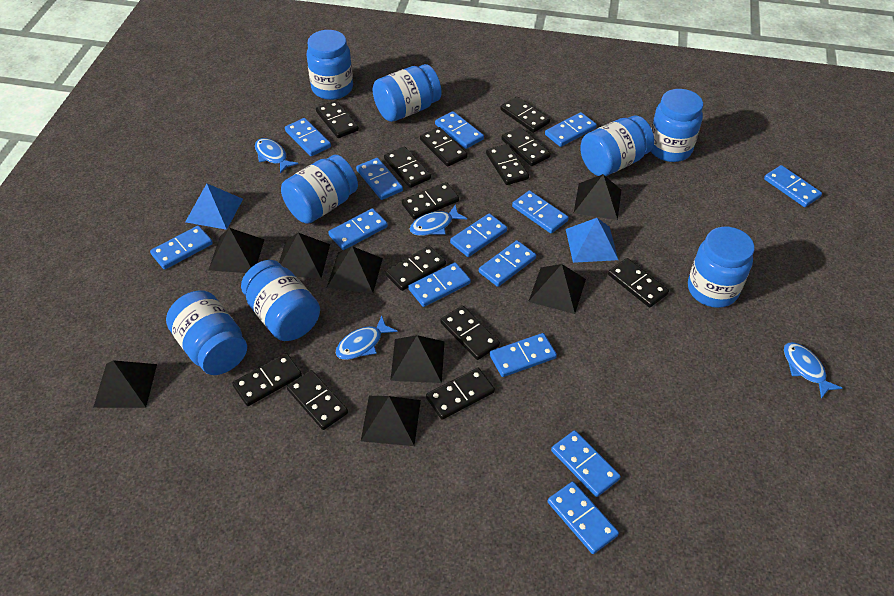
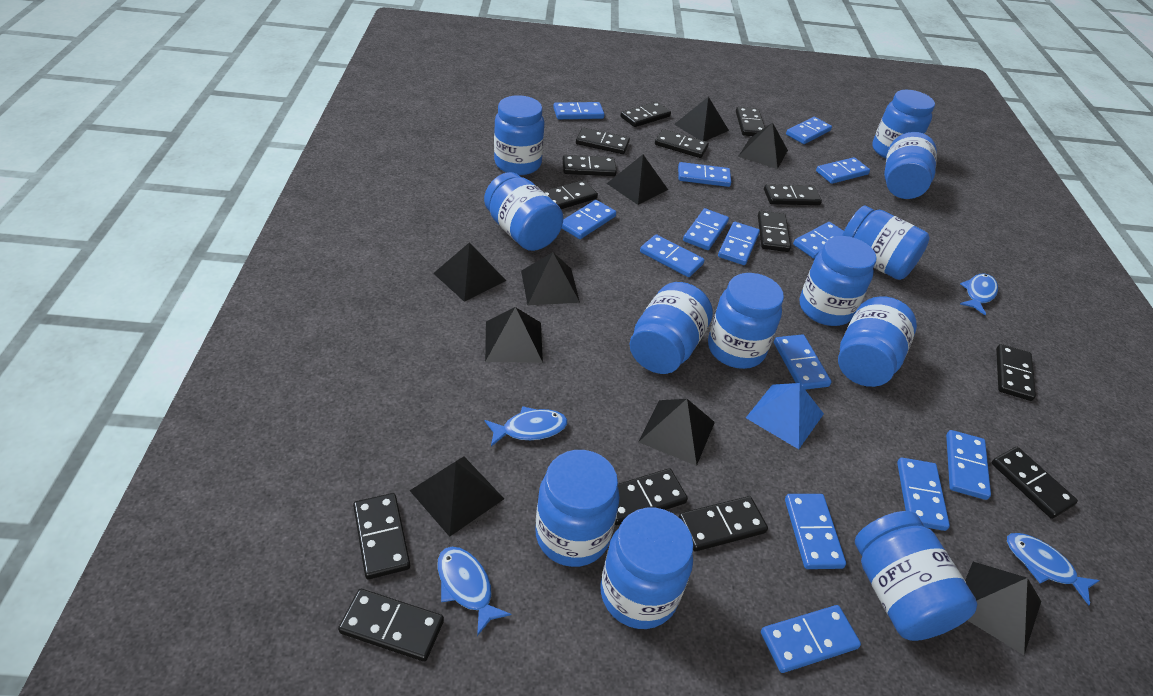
black domino: [232,353,302,406] [287,370,348,430] [316,100,359,138] [384,146,431,188] [385,246,446,291] [402,182,459,219] [420,127,467,167] [426,368,495,420] [441,306,500,360] [486,144,529,185] [500,96,550,133] [501,127,551,166] [608,258,669,308] = 13 -> [338,589,444,662] [353,493,410,579] [543,180,598,209] [563,155,617,176] [576,127,630,154] [615,468,688,525] [620,102,671,127] [655,129,709,158] [679,496,768,551] [736,107,765,136] [758,211,791,252] [764,184,822,205] [992,447,1078,519] [996,344,1036,401] = 14
black pyramid: [93,360,157,408] [209,228,264,273] [279,233,330,279] [327,246,383,293] [361,396,421,446] [390,335,445,383] [528,264,586,314] [574,174,621,220] = 8 -> [410,456,504,537] [433,242,506,302] [485,307,543,363] [521,252,580,305] [607,155,668,205] [639,399,715,466] [674,97,729,141] [738,122,788,169] [965,562,1041,655] = 9
blue jar: [166,290,247,375] [241,260,320,341] [281,155,358,224] [307,30,353,100] [373,64,442,122] [580,115,654,176] [651,89,703,162] [688,227,755,308] = 8 -> [484,172,564,251] [494,95,545,175] [535,450,620,567] [601,508,694,629] [630,282,713,374] [708,273,784,369] [800,236,876,326] [838,296,917,387] [842,205,930,280] [855,511,977,641] [872,90,935,159] [884,132,937,199] = 12
blue pyramid: [185,184,243,230] [566,218,618,263] = 2 -> [746,383,824,449] = 1

